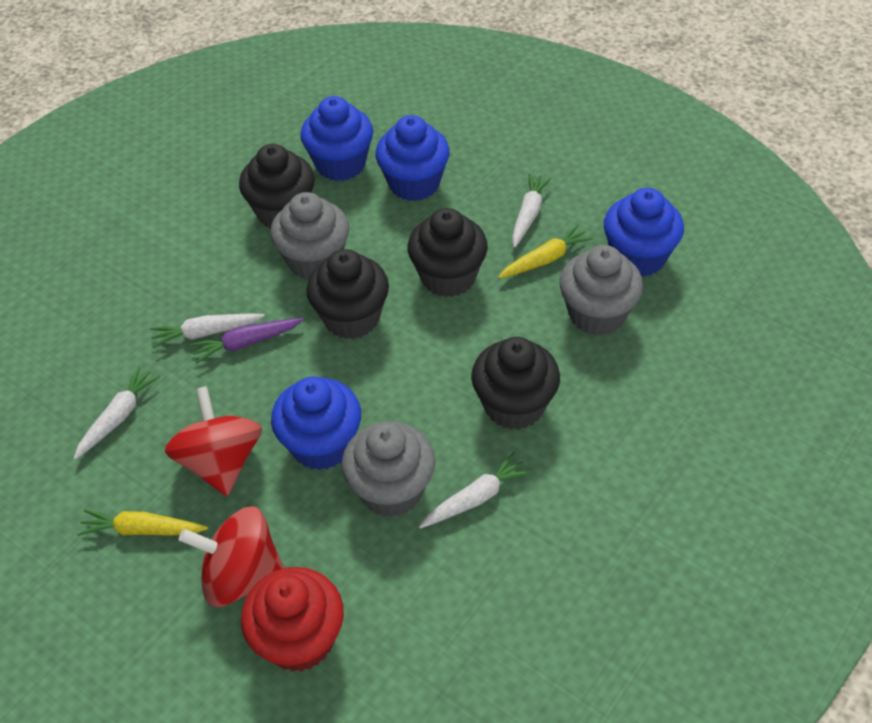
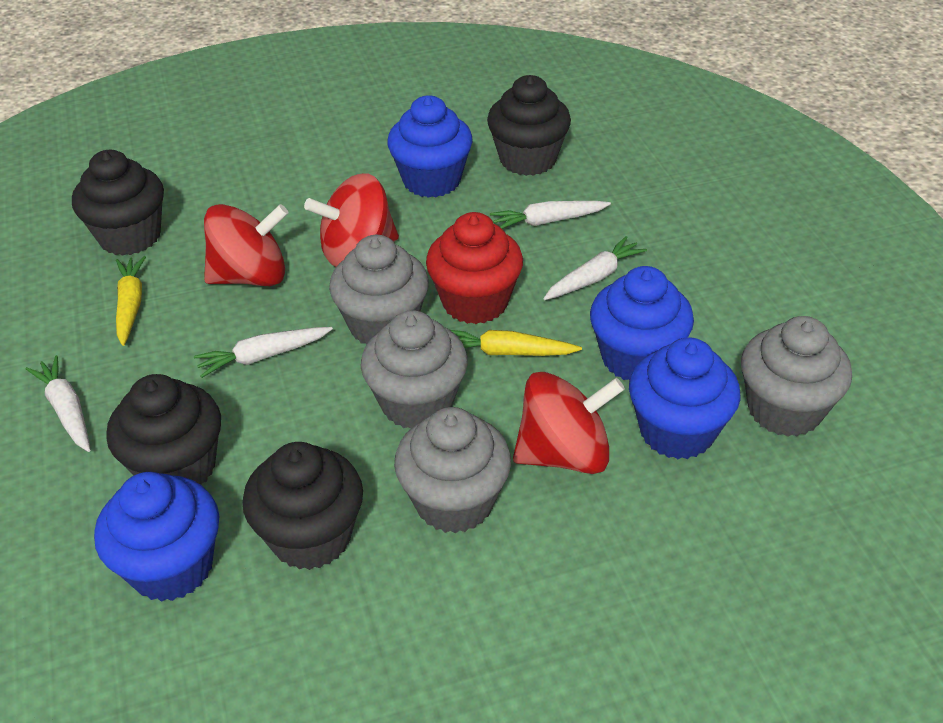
grey cupcake: [271,192,349,280] [342,421,435,517] [559,245,643,336] = 3 -> [329,235,429,345] [361,310,468,429] [394,407,511,533] [741,316,852,437] = 4
purple carrot: [190,318,303,363] = 1 -> none = 0
red spinning top: [165,386,262,496] [179,506,284,607] = 2 -> [204,204,288,286] [304,173,399,267] [513,372,625,474] = 3

